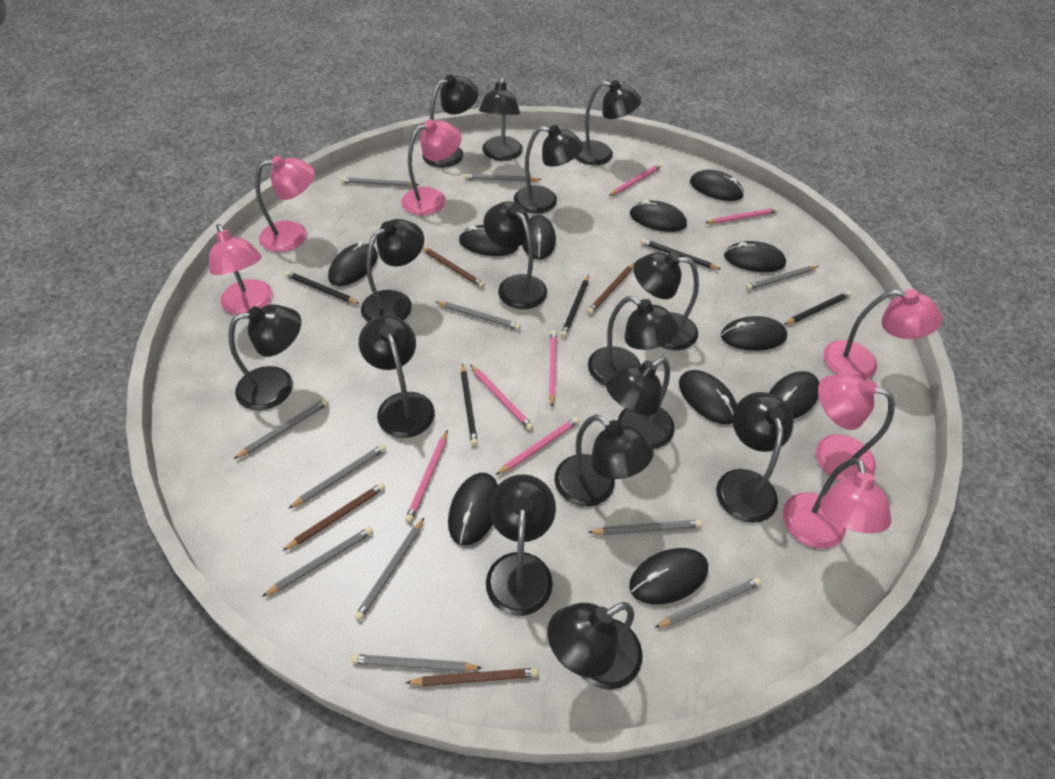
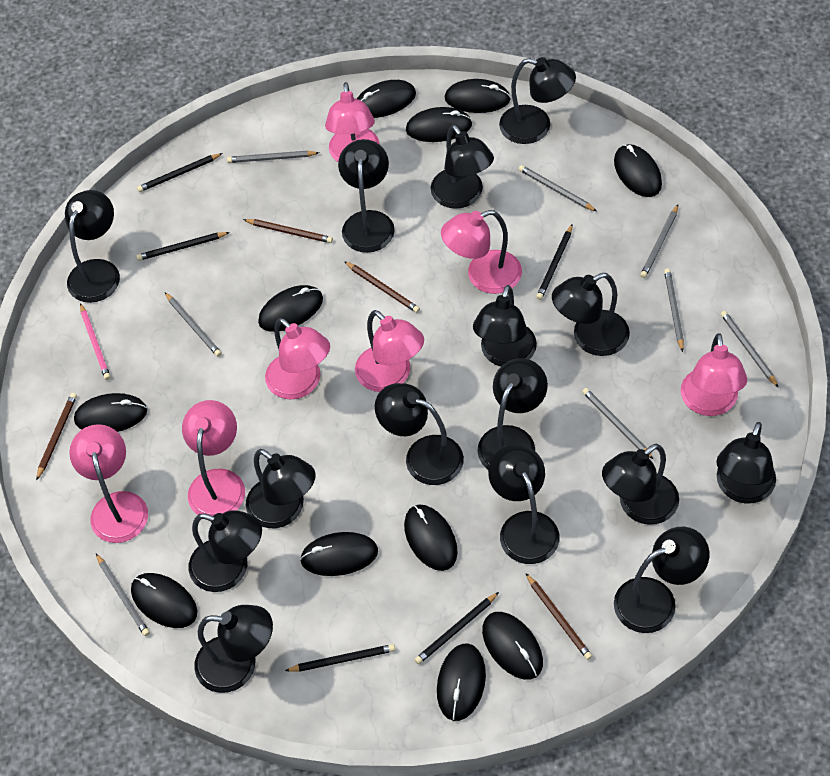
grey pencil: [234,399,329,459] [262,527,373,597] [288,444,386,509] [341,177,419,187] [351,654,482,672] [355,518,424,621] [436,301,521,330] [464,174,542,182] [588,520,702,535] [654,577,761,628] [746,266,819,290] = 11 -> [96,554,150,636] [165,292,222,357] [227,151,319,163] [519,165,597,211] [582,388,653,459] [640,205,678,278] [664,268,684,352] [721,311,779,388] = 8
pink lamp: [209,224,273,315] [255,156,315,252] [401,119,462,216] [783,458,892,549] [816,374,895,481] [823,289,942,380] = 6 -> [69,424,148,543] [182,400,245,516] [265,318,330,399] [325,82,380,162] [355,310,424,392] [441,210,522,294] [681,333,747,416] = 7
pink pencil: [405,430,448,523] [470,365,534,430] [496,417,579,475] [549,330,557,407] [609,163,662,196] [705,207,778,224] = 6 -> [80,303,111,380] = 1

